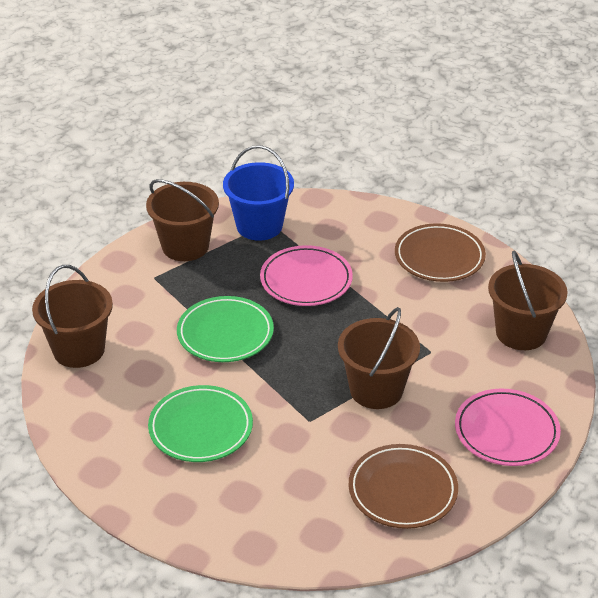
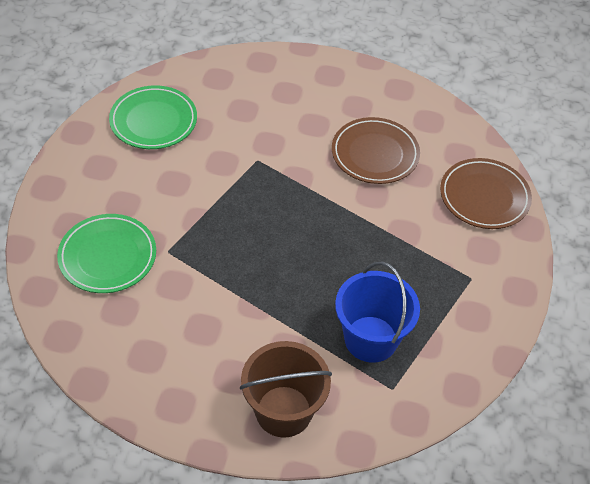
brown bucket: [32,265,113,368] [146,179,219,261] [338,307,420,409] [488,250,568,350] = 4 -> [240,341,332,438] = 1
pink plate: [260,245,353,306] [455,389,561,466] = 2 -> none = 0

